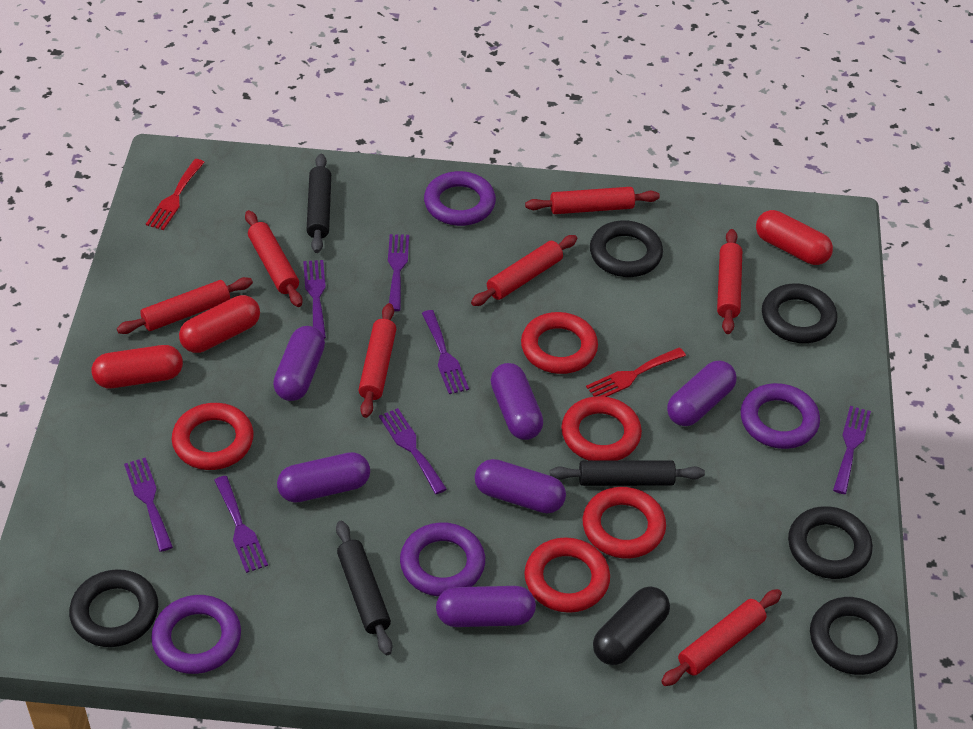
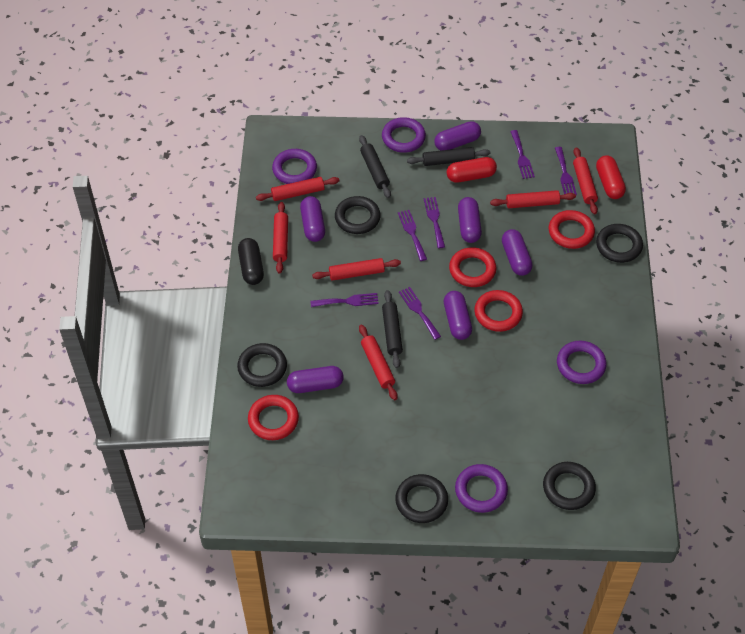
purple fork: [124,457,173,552] [214,476,268,573] [303,260,326,339] [379,408,447,494] [388,234,409,311] [422,310,469,394] [833,406,871,494] = 7 -> [310,293,379,307] [398,210,427,261] [399,287,441,340] [424,197,445,248] [510,130,535,179] [555,147,577,196] = 6
red capsule: [92,345,183,388] [179,295,260,353] [756,210,833,265] = 3 -> [447,157,497,183] [596,155,626,199] = 2
red fork: [146,159,205,230] [586,347,686,397] = 2 -> none = 0
red ring: [172,403,254,470] [521,312,598,374] [524,537,610,613] [561,396,642,460] [583,487,666,559] = 5 -> [248,395,299,440] [449,247,496,287] [474,290,523,332] [549,210,595,249] = 4
red rolling pin: [117,277,253,334] [245,210,302,307] [359,303,396,418] [471,235,577,306] [525,187,660,214] [661,589,782,686] [717,229,742,334] = 7 -> [256,177,339,201] [273,202,288,273] [312,258,401,281] [359,325,398,400] [490,190,576,208] [573,147,598,214] = 6

